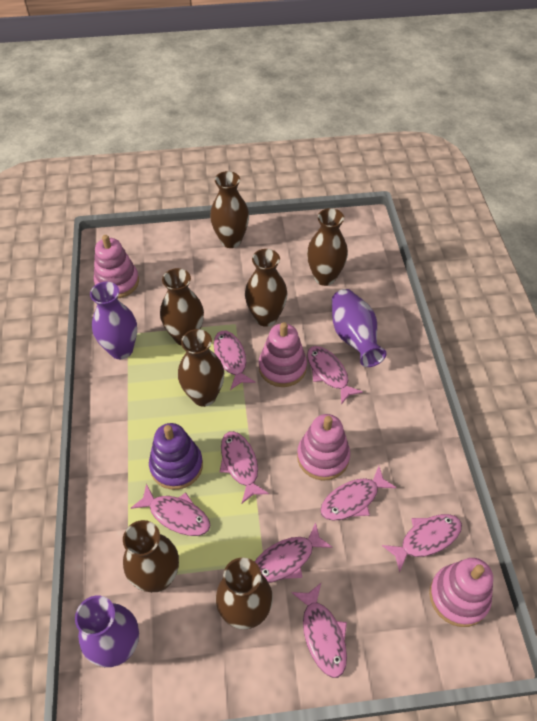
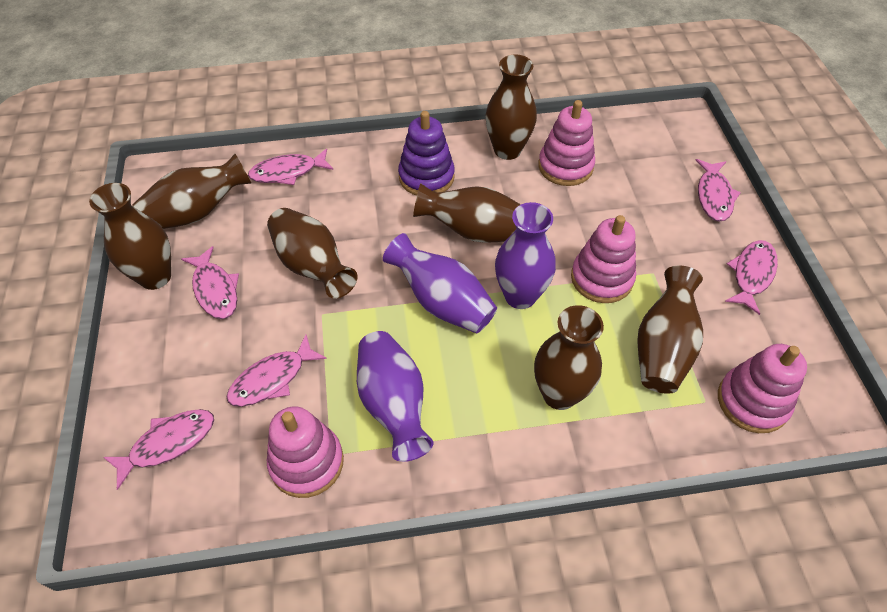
pink fish: [131,484,210,536] [214,331,256,390] [220,431,269,503] [255,522,333,583] [291,583,347,678] [307,346,363,404] [320,466,397,521] [382,514,462,573] = 8 -> [103,409,214,490] [181,246,239,319] [226,335,327,407] [248,149,333,185] [695,159,741,222] [725,240,778,315] = 6

